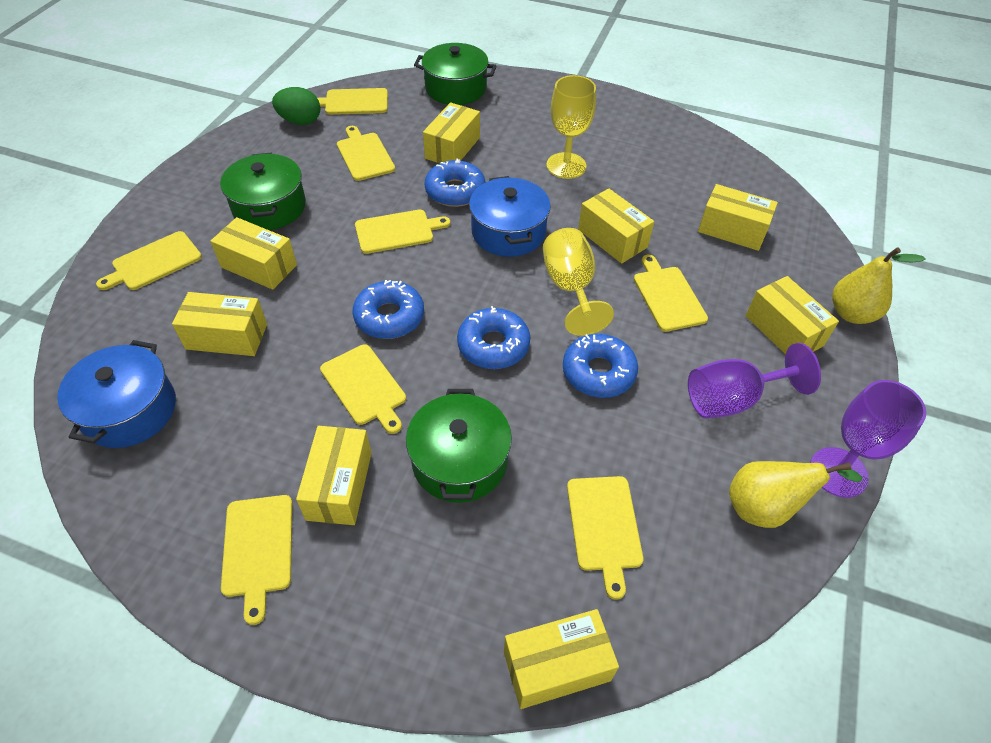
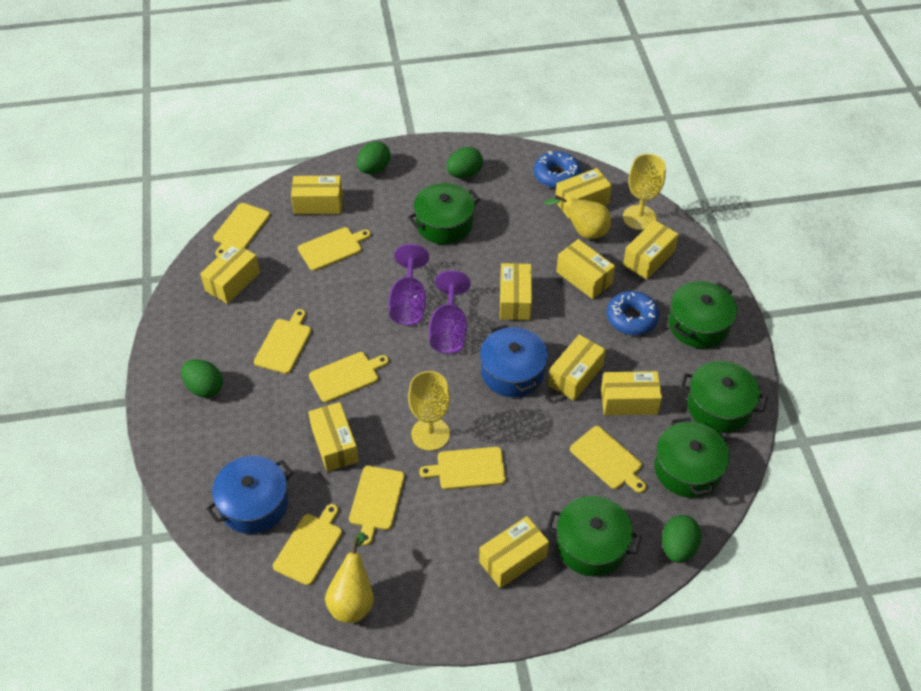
blue donut: [353,280,424,339] [424,158,485,207] [457,306,530,369] [563,334,638,398] = 4 -> [534,151,581,189] [607,291,660,335] = 2
green egg: [272,87,320,125] = 1 -> [181,359,223,398] [357,141,391,174] [446,147,483,178] [662,515,702,563] = 4
green pot: [220,152,306,230] [406,389,512,503] [414,43,497,105] = 3 -> [408,183,480,244] [547,496,642,576] [654,417,730,498] [669,281,737,348] [680,361,768,433] = 5
yellow box: [172,292,267,356] [210,217,297,290] [296,426,372,525] [423,102,480,164] [504,609,619,709] [578,188,654,264] [698,184,778,251] [746,276,839,354] = 8 -> [200,243,260,304] [291,176,343,214] [308,402,359,472] [479,516,549,588] [500,263,532,320] [548,335,606,401] [555,168,612,219] [556,239,615,299] [601,371,662,416] [623,220,679,280] = 10

